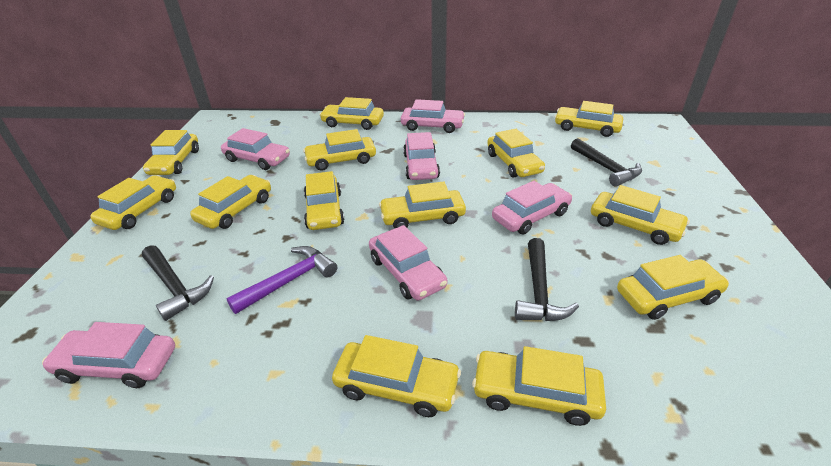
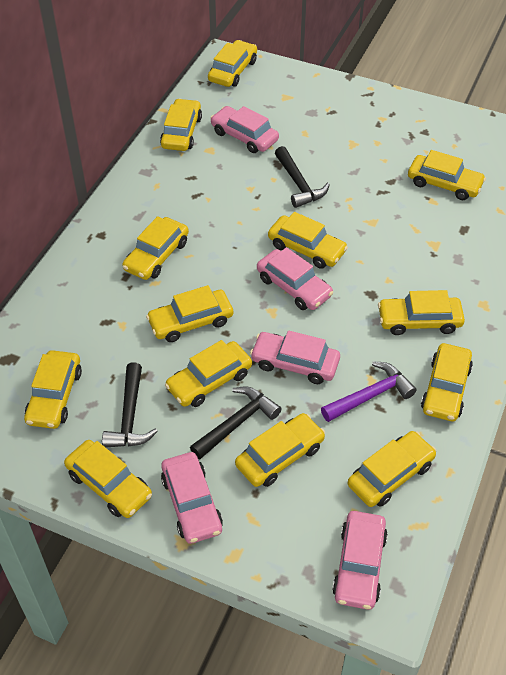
pink car: [42,322,175,388] [221,128,290,170] [369,225,447,301] [401,99,465,133] [403,132,440,180] [492,181,572,235] = 6 -> [161,452,223,544] [210,106,279,153] [250,330,340,384] [257,247,333,310] [332,511,388,610] = 5

